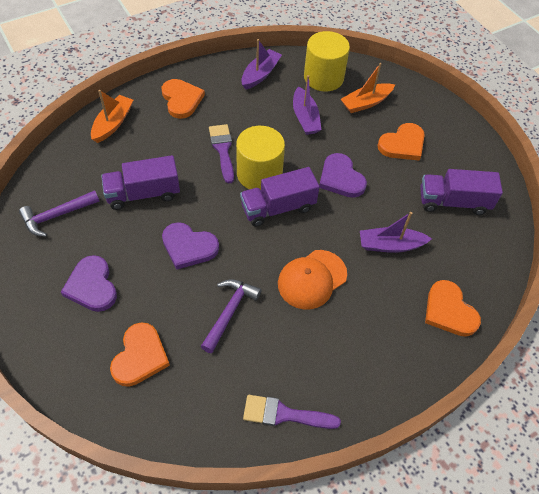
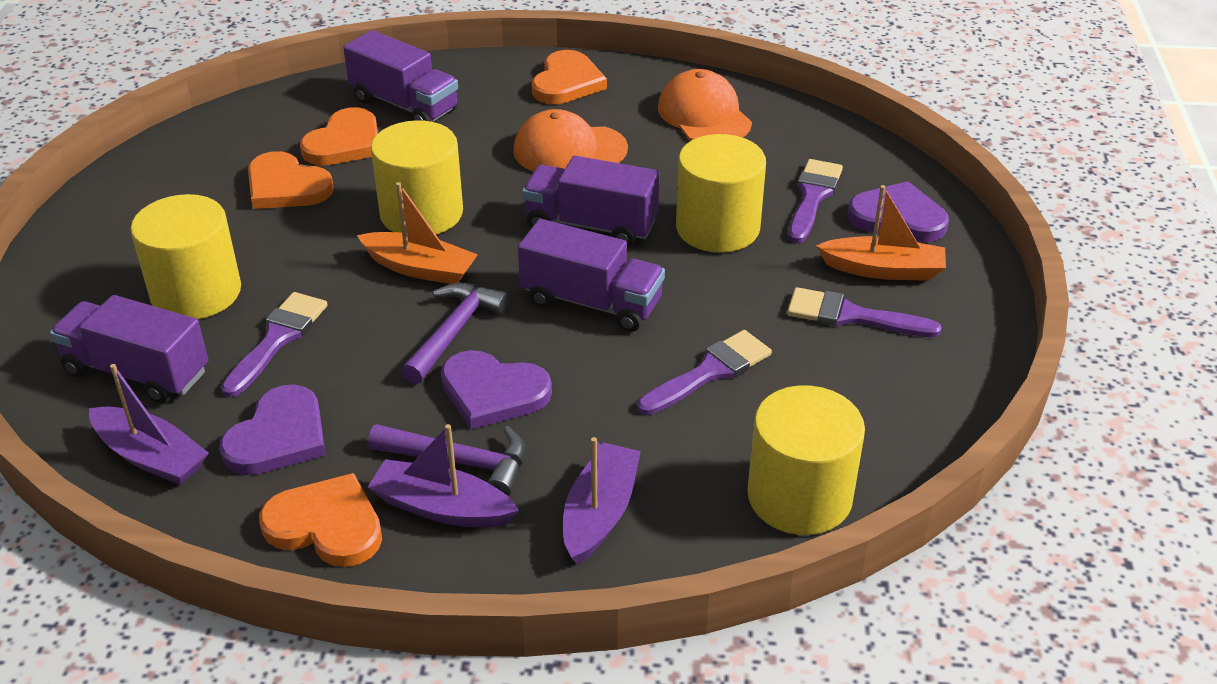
orange cap: [278,250,347,309] = 1 -> [513,109,628,172] [658,69,752,140] = 2
purple brush: [209,124,234,184] [243,395,341,429] = 2 -> [221,292,327,397] [637,330,772,415] [787,287,942,337] [788,159,843,243] = 4
purple truck: [101,155,180,210] [240,167,320,227] [420,169,503,215] = 3 -> [50,295,208,403] [343,30,458,122] [518,219,665,332] [522,156,659,247] = 4
yellow cylinder: [236,126,285,190] [304,31,350,91] = 2 -> [131,194,241,319] [371,120,463,235] [676,134,766,253] [747,385,865,535] = 4

